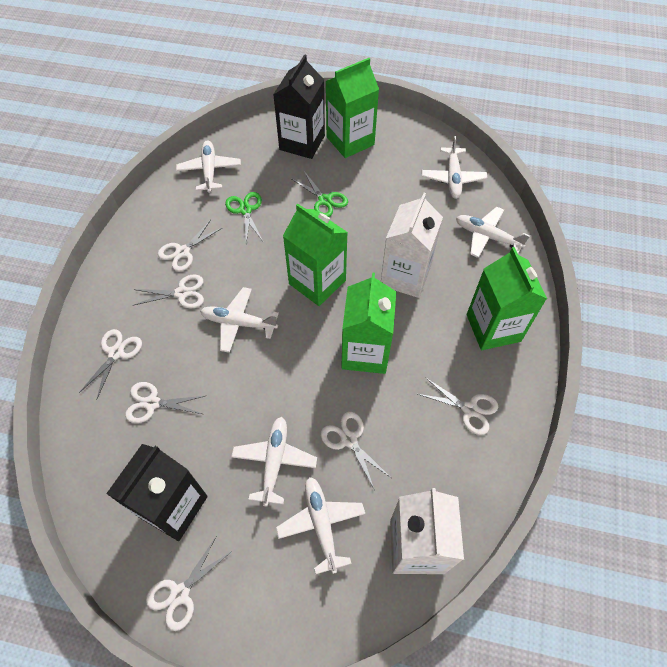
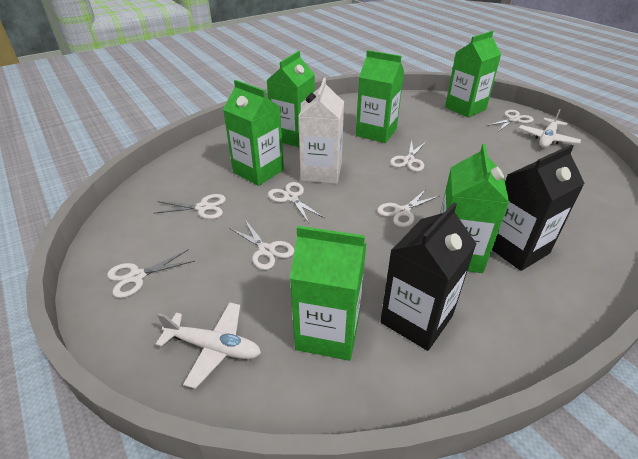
green carton: [283,204,348,306] [326,58,379,158] [341,273,396,374] [466,247,547,350] = 4 -> [223,80,284,186] [266,51,315,147] [290,226,366,361] [356,50,404,143] [440,144,509,273] [445,31,501,118] = 6
green scissors: [225,192,263,243] [292,171,348,217] = 2 -> none = 0
white carton: [381,193,443,298] [390,488,464,574] = 2 -> [298,78,344,184] = 1
white plane: [176,140,241,193] [200,287,279,353] [231,417,317,506] [276,477,365,574] [422,136,487,199] [456,207,530,258] = 6 -> [156,302,261,389] [519,109,581,148] = 2

